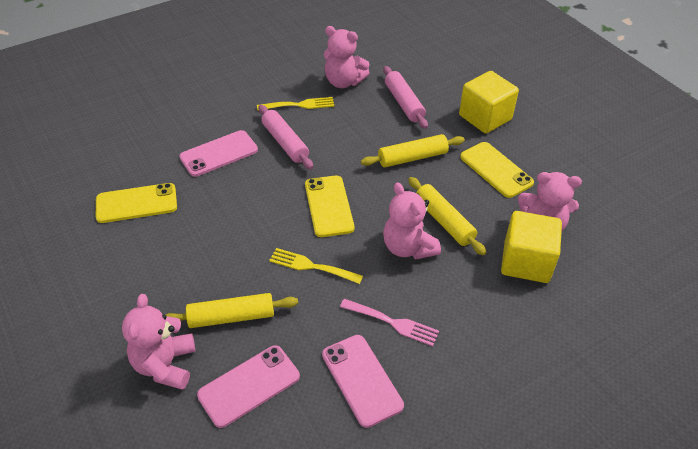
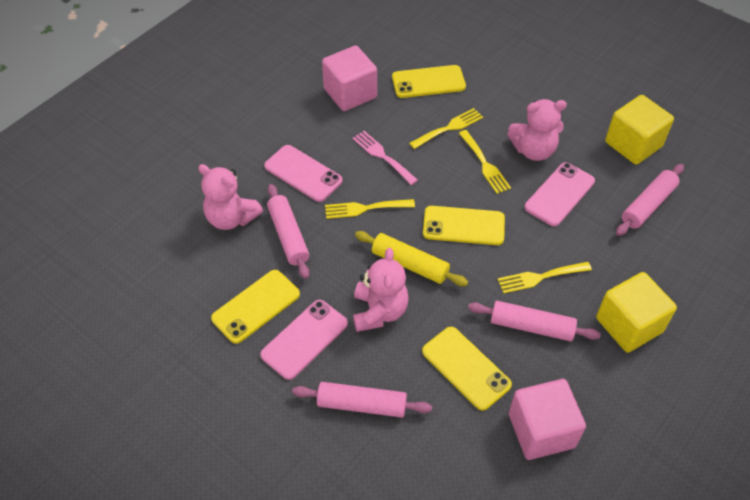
pink cube: none = 0 -> [322,45,377,111] [509,379,586,460] = 2
pink rolling pin: [259,105,313,169] [383,66,428,129] = 2 -> [267,184,310,279] [292,382,432,418] [468,301,601,341] [616,164,684,236] = 4
pink teddy bear: [122,294,195,390] [324,26,370,88] [383,182,441,260] [518,172,582,232] = 4 -> [198,164,263,230] [353,248,409,332] [508,99,567,161] = 3
yellow fork: [257,97,334,111] [269,248,363,284] = 2 -> [325,199,415,219] [409,108,483,149] [459,130,511,194] [498,262,592,294] = 4
yellow phone: [96,183,177,223] [305,176,354,237] [460,142,534,198] = 3 -> [211,270,300,344] [392,65,466,98] [422,327,512,411] [423,206,505,245] = 4
yellow rolling pin: [165,293,298,328] [361,134,465,167] [408,177,486,255] = 3 -> [355,231,468,286] = 1

